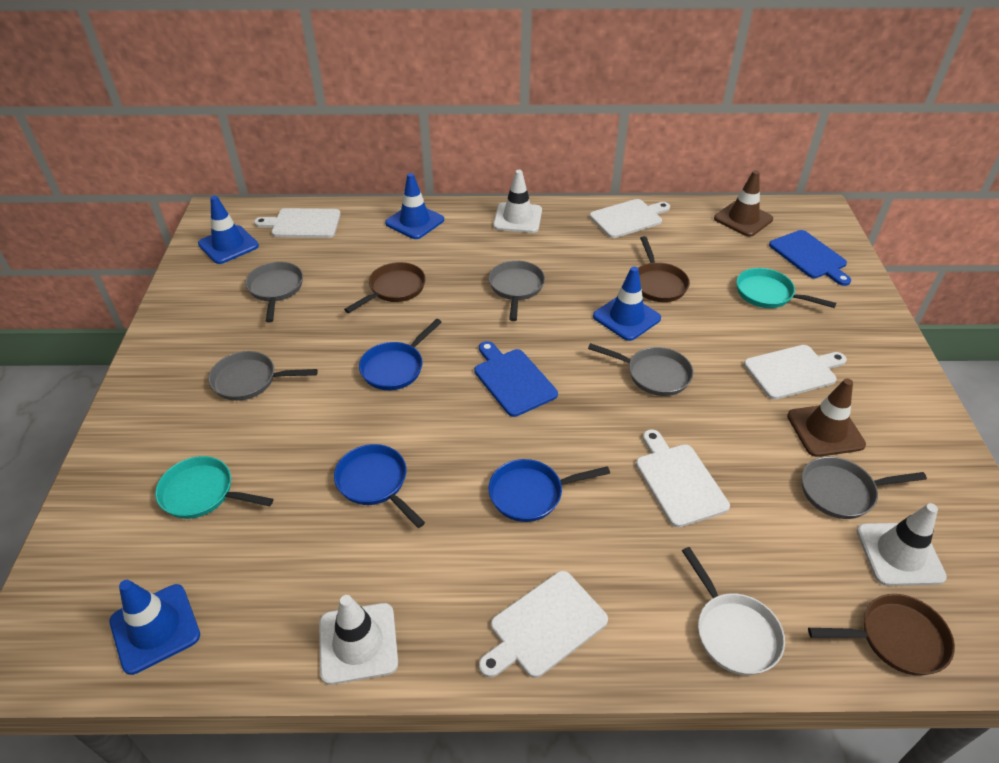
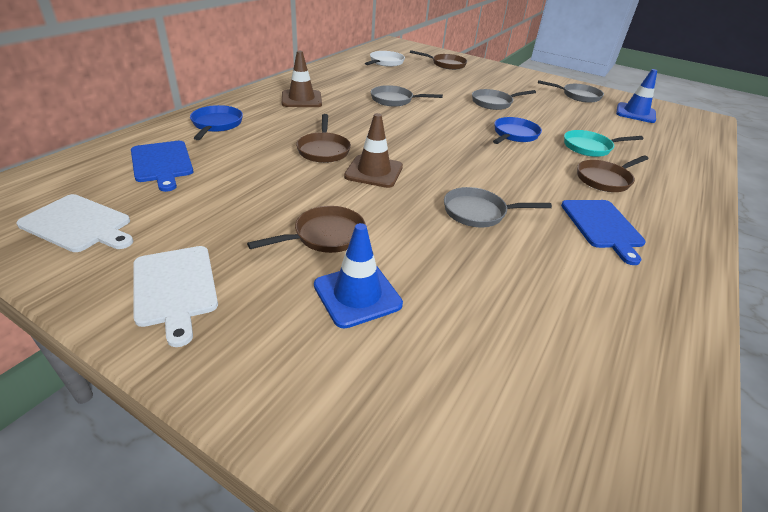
blue pan: [334,444,425,528] [359,319,442,390] [488,459,610,522] = 3 -> [190,105,243,140] [493,117,542,144] = 2
blue traffic cone: [109,580,200,675] [198,196,259,264] [385,173,444,239] [593,266,661,341] = 4 -> [314,223,403,329] [616,69,657,123] = 2
brown pan: [344,262,426,313] [638,236,690,302] [808,594,955,676] = 3 -> [247,206,366,253] [296,114,351,163] [410,50,467,70] [577,156,649,192] = 4
grey pan: [208,351,318,401] [246,262,303,323] [489,260,545,321] [588,343,694,396] [802,457,927,519] = 5 -> [371,85,443,107] [444,187,552,227] [472,89,536,110] [538,80,604,103] = 4
turquoise pan: [155,456,273,519] [736,268,836,308] = 2 -> [564,130,643,157] = 1
white cutting board: [254,208,341,238] [479,571,608,678] [590,199,670,238] [636,429,730,527] [744,345,847,400] = 5 -> [16,194,134,252] [134,246,218,347] = 2
white traffic cone: [319,595,398,685] [493,170,542,233] [857,503,947,586] = 3 -> none = 0

